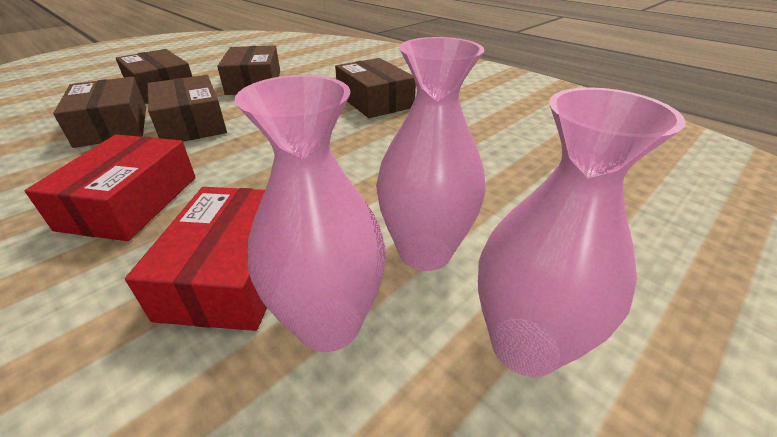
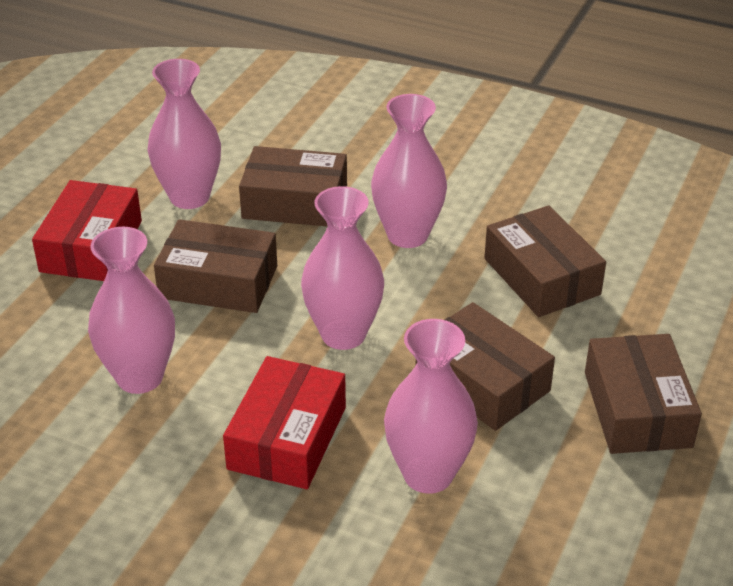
pink vase: [235,75,386,352] [376,37,486,271] [478,87,686,377] = 3 -> [88,227,175,394] [147,59,221,209] [301,186,384,350] [371,94,447,248] [384,319,478,494] = 5

